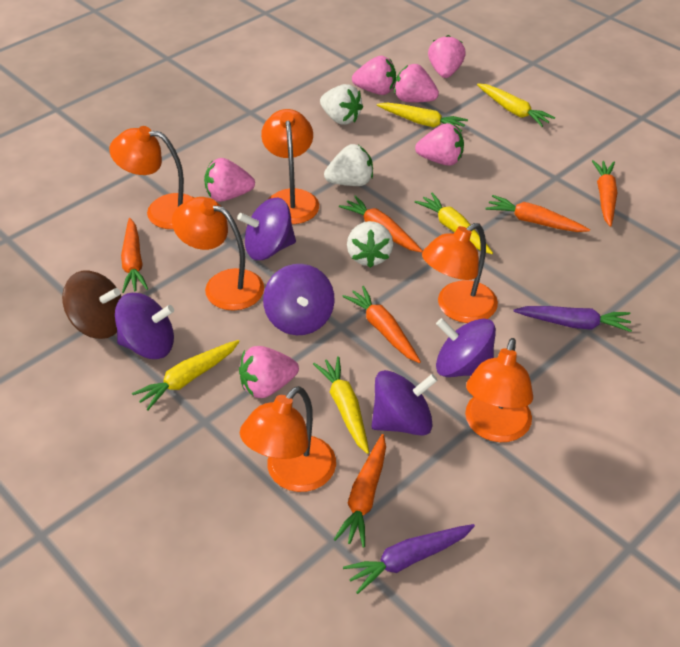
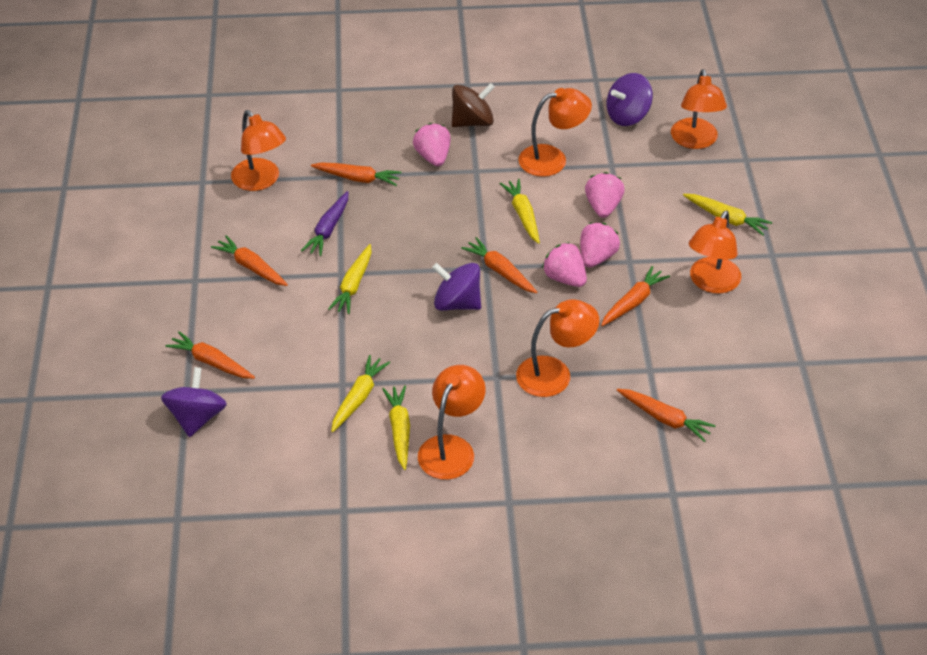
pink strawberry: [204,158,255,202] [239,346,299,398] [352,56,396,95] [394,64,439,102] [415,123,464,166] [428,35,466,78] = 6 -> [413,123,451,166] [542,242,587,287] [580,223,620,268] [585,172,625,218] = 4
purple carrot: [343,524,475,594] [514,306,632,332] = 2 -> [301,191,348,256] = 1
purple spinning top: [115,293,174,359] [237,198,296,260] [263,264,335,335] [371,370,438,436] [436,318,496,377] = 5 -> [161,367,227,437] [432,263,481,311] [607,73,653,126] = 3
white strawberry: [320,84,363,125] [324,144,373,186] [347,221,393,268] = 3 -> none = 0

